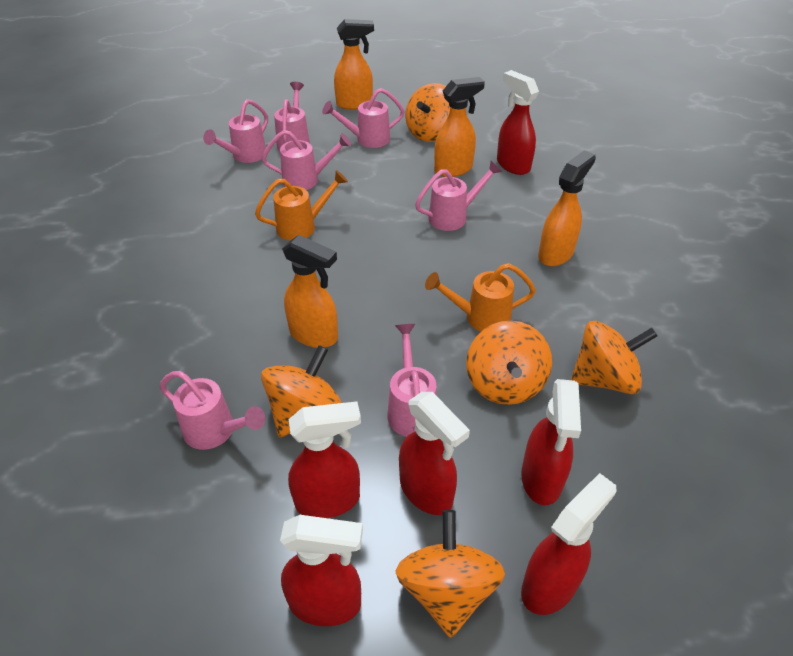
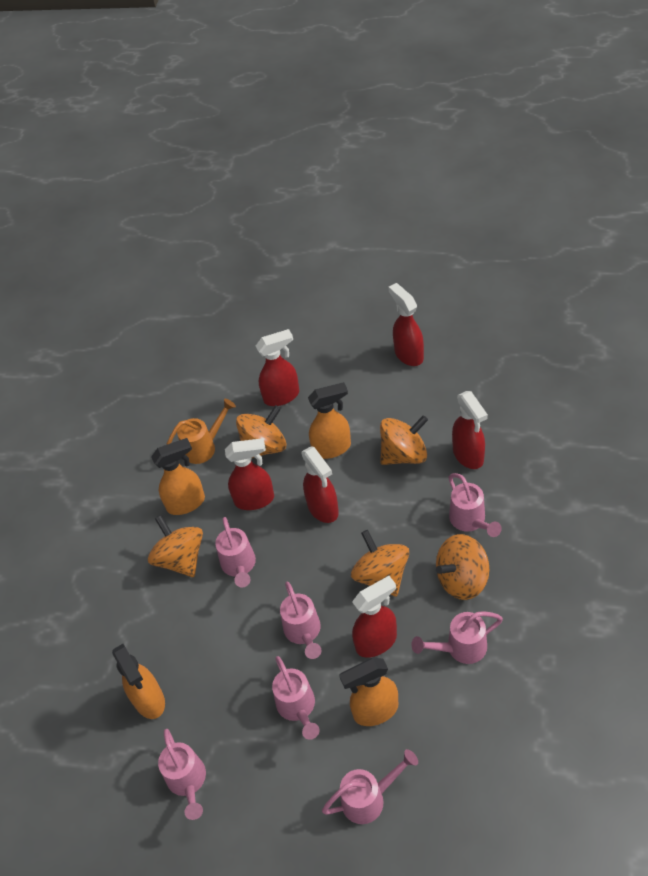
orange watering can: [255,170,348,241] [425,263,536,331] = 2 -> [166,399,236,464] = 1

